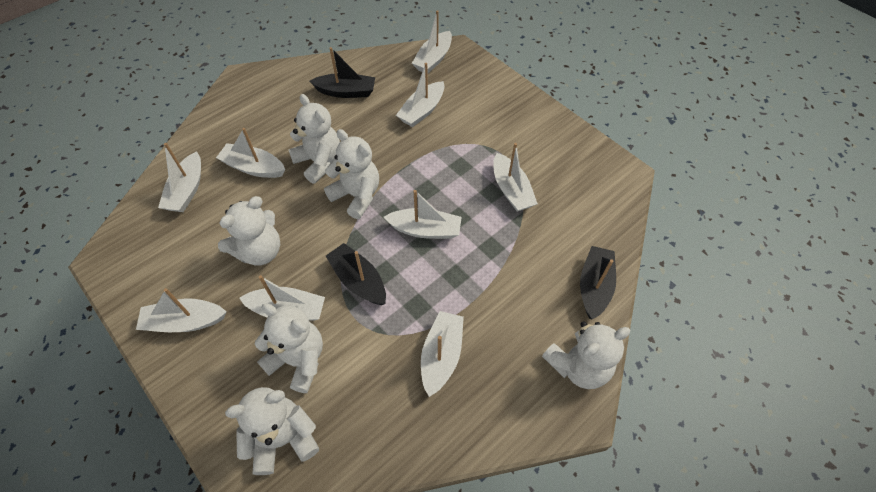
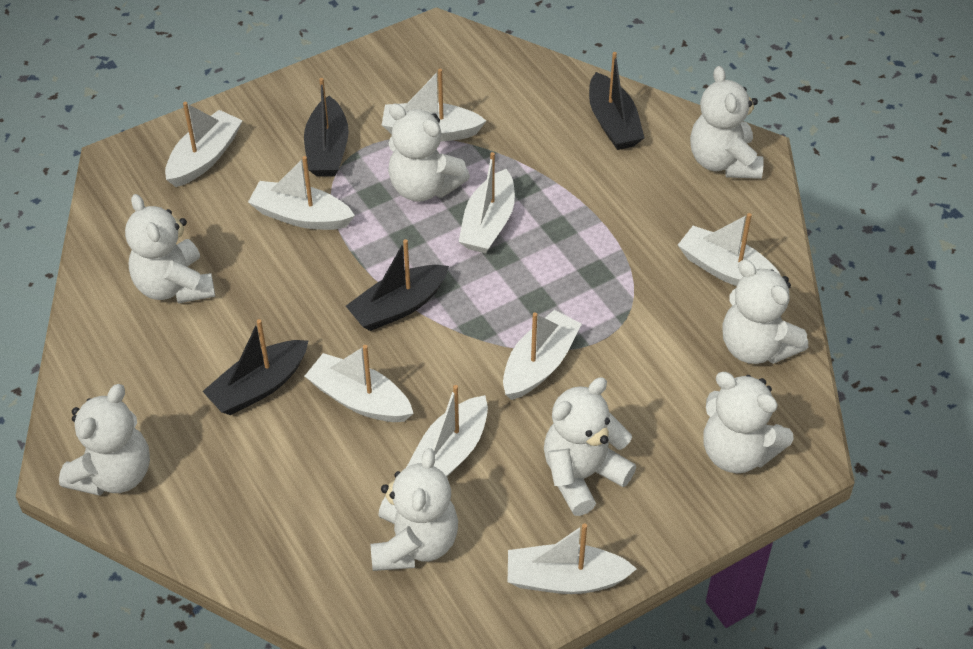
black boat: [310,47,375,98] [326,243,386,305] [580,246,616,320] = 3 -> [202,319,309,415] [304,78,349,177] [346,239,449,331] [589,52,645,150] = 4
white teddy bear: [218,196,280,266] [225,387,319,475] [255,303,323,393] [288,94,340,184] [324,129,379,219] [542,321,631,389] = 6 -> [59,384,150,496] [125,194,215,304] [371,448,458,571] [388,103,470,202] [544,377,636,516] [690,66,764,179] [703,372,794,473] [722,259,808,364] = 8

